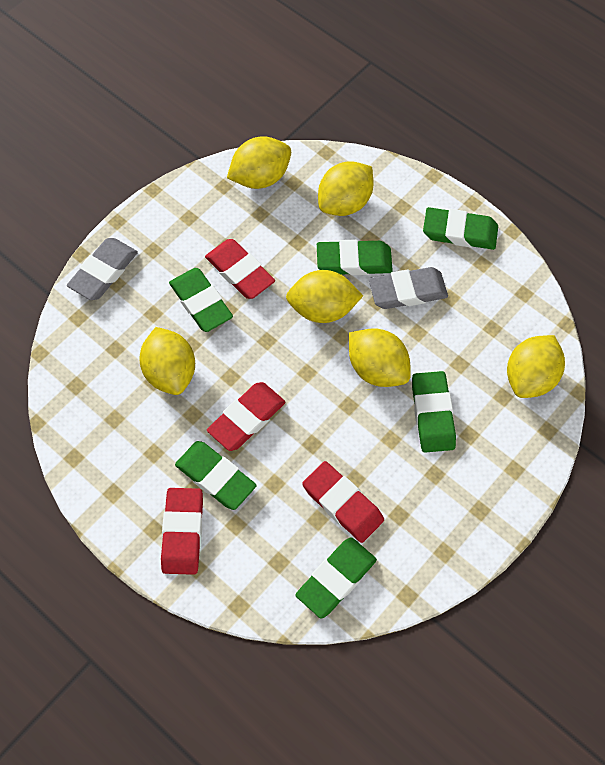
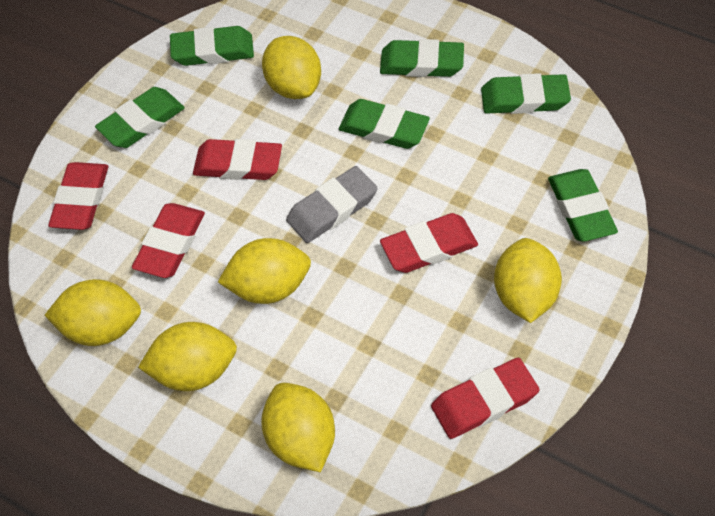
grey eraser: [67,238,138,300] [369,267,448,309] = 2 -> [286,166,378,243] = 1
red eraser: [161,488,203,575] [205,239,275,299] [207,382,286,451] [302,461,384,543] = 4 -> [48,162,108,230] [132,203,205,278] [193,139,282,180] [380,213,478,273] [431,358,540,439] = 5

